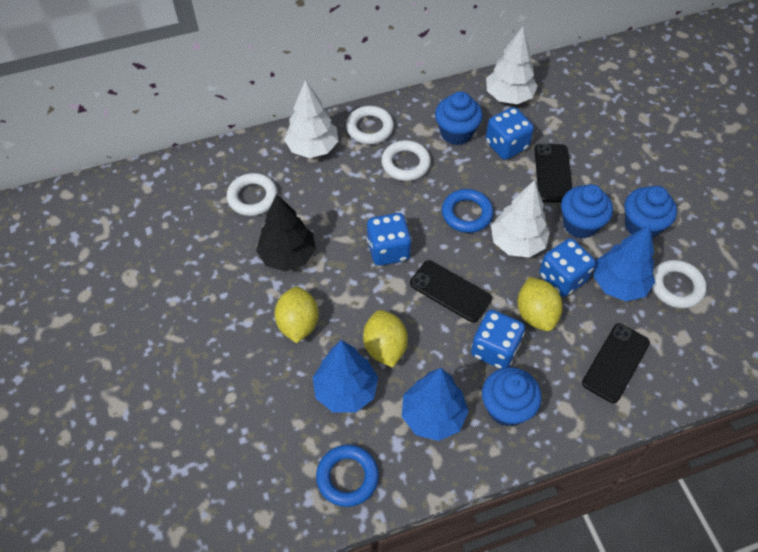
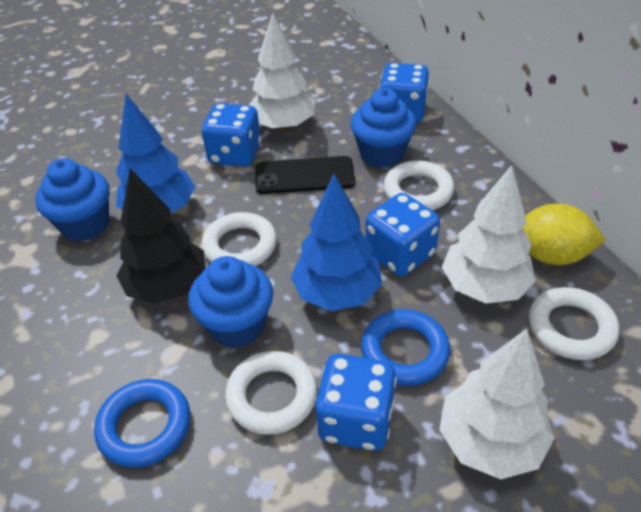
black phone: [410,260,492,323] [534,144,572,203] [582,323,650,403] = 3 -> [255,156,355,194] = 1
blue cupcake: [435,92,483,145] [482,367,542,426] [561,184,613,239] [625,186,677,239] = 4 -> [35,158,109,242] [188,256,273,348] [350,88,416,167] = 3
blue tree: [313,340,378,413] [402,368,469,441] [593,224,655,301] = 3 -> [116,94,195,213] [291,174,382,311] = 2
yellow lemon: [274,286,319,343] [363,310,408,368] [517,277,563,331] = 3 -> [523,204,606,265] = 1

